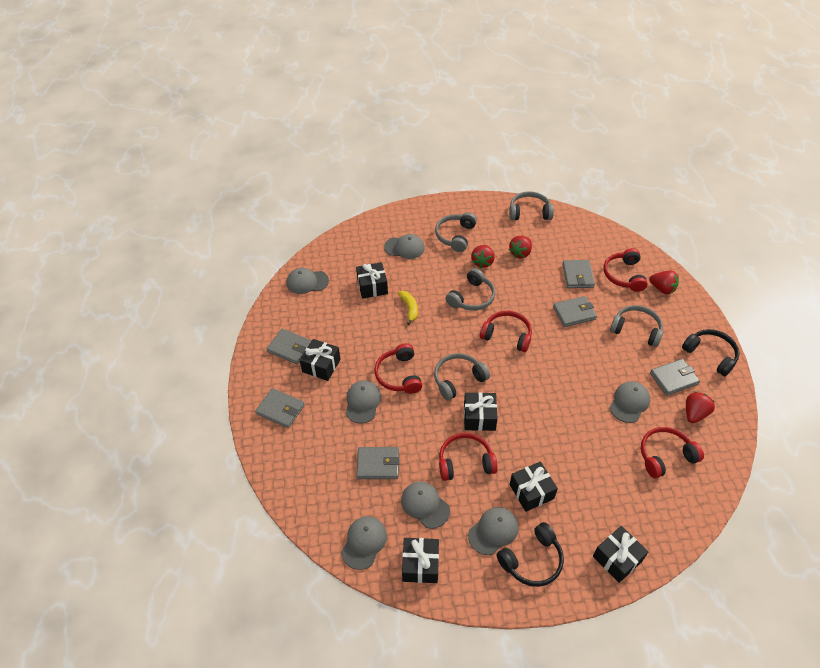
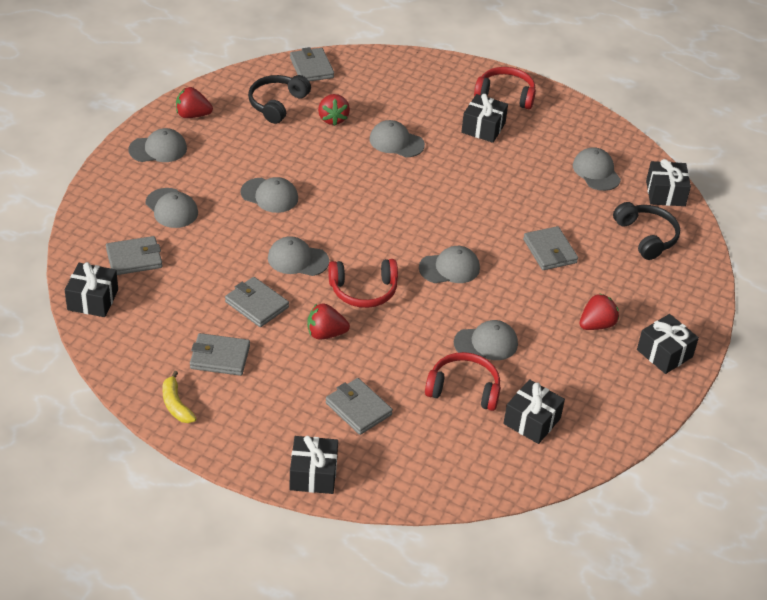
grey cap: [287,268,329,294] [341,516,387,570] [345,380,381,424] [384,234,425,259] [401,481,450,529] [468,507,519,555] [610,381,650,423] = 7 -> [128,128,187,162] [146,188,198,228] [241,177,298,213] [268,236,329,276] [369,120,425,157] [419,246,480,283] [454,320,518,360] [573,147,621,191] = 8
grey headphones: [434,353,490,401] [435,212,477,252] [446,268,495,311] [509,191,554,220] [610,305,663,347] = 5 -> none = 0
red headphones: [374,343,422,394] [439,433,498,481] [480,311,532,352] [604,248,648,292] [641,427,704,478] = 5 -> [328,259,398,308] [425,352,501,411] [474,67,536,109] = 3

